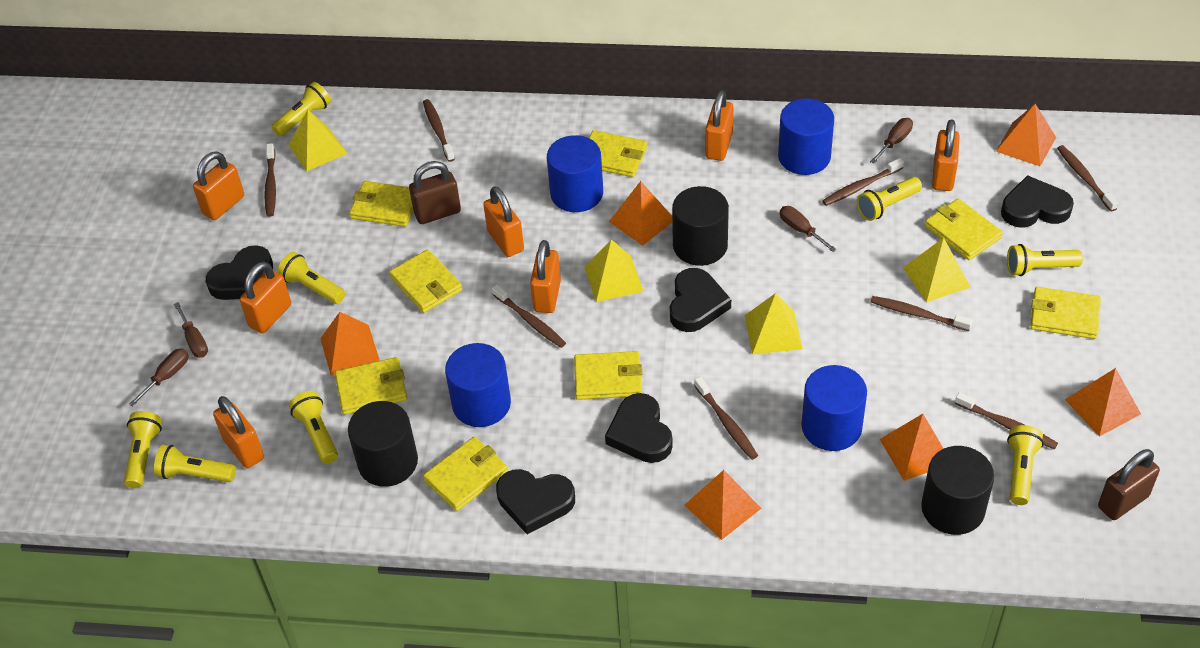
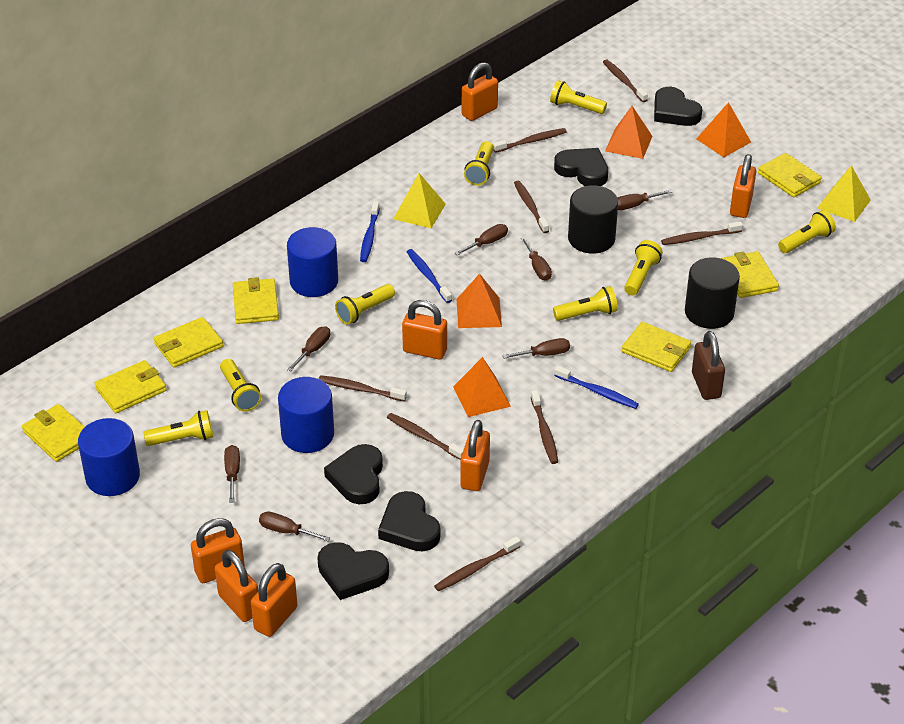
black cylinder: [348,401,418,487] [672,186,729,266] [921,446,994,535] = 3 -> [568,185,618,254] [685,258,740,329] = 2
blue cylinder: [445,343,511,427] [547,135,603,212] [778,98,834,175] [801,365,867,451] = 4 -> [78,418,140,496] [278,377,334,453] [287,227,338,297] = 3
blue toothbrush: none = 0 -> [360,202,380,262] [407,249,452,303] [554,366,639,409] = 3
brown padlock: [409,161,461,224] [1098,449,1160,520] = 2 -> [692,331,725,400] = 1
brown screwdriver: [129,348,189,406] [174,302,208,358] [780,206,837,252] [870,118,913,164] = 4 -> [224,445,240,503] [259,511,330,541] [287,326,330,372] [455,224,508,256] [503,338,570,359] [521,237,552,281] [617,190,672,210] = 7
orange pyramid: [320,312,380,376] [609,181,672,246] [684,470,762,540] [880,414,944,481] [996,104,1056,166] [1065,368,1141,437] = 6 -> [453,357,511,417] [457,274,502,328] [605,106,652,159] [696,102,751,157] = 4
yellow pyramid: [288,110,348,171] [584,239,644,302] [745,293,803,355] [903,238,970,302] = 4 -> [393,173,446,228] [817,165,871,222] = 2
yellow wallet: [335,357,407,415] [349,181,413,227] [389,249,462,313] [423,437,508,511] [574,351,642,400] [589,130,647,177] [925,199,1003,260] [1030,287,1101,339] = 8 -> [22,404,85,462] [95,360,167,413] [154,317,223,368] [233,277,279,324] [622,322,691,372] [721,251,779,298] [758,153,822,197] = 7

